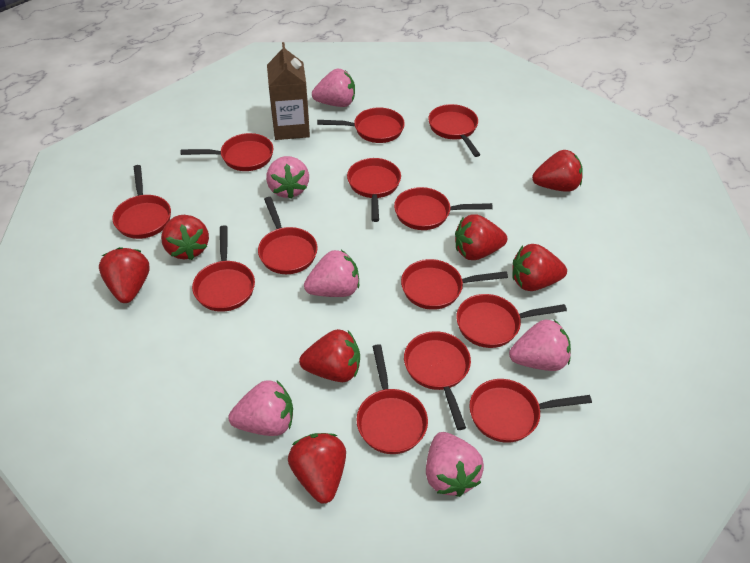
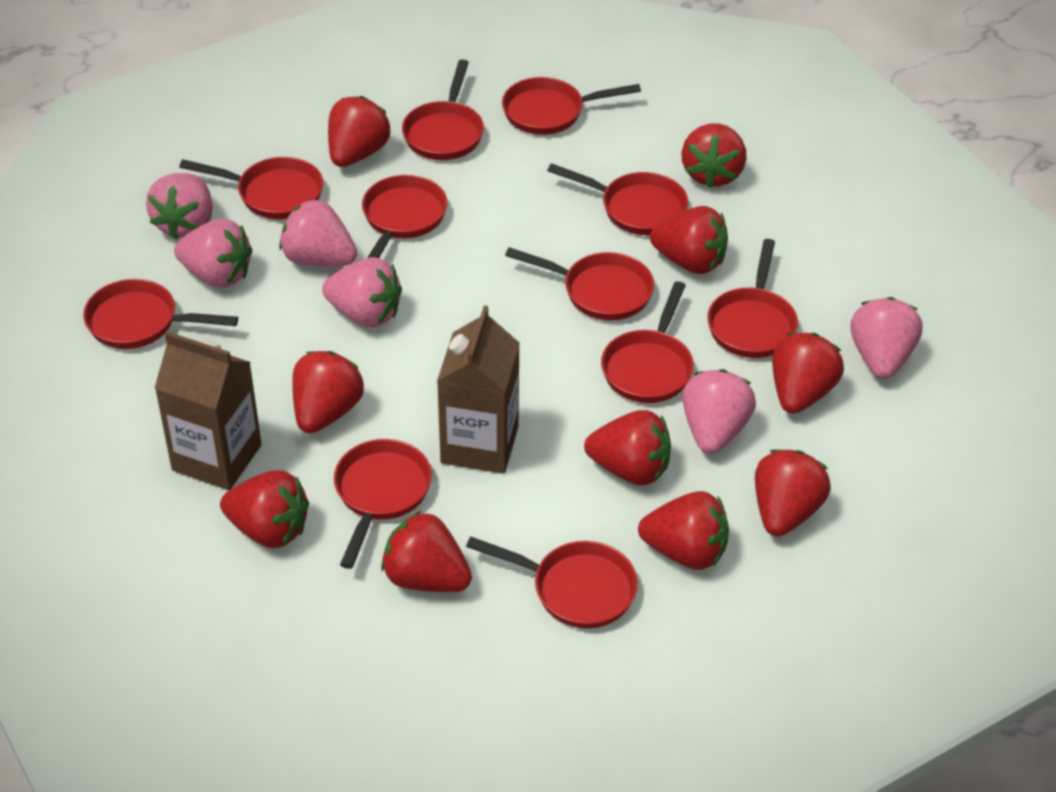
brown carton: [267,42,310,140] = 1 -> [155,331,262,490] [437,305,520,474] = 2
red pan: [112,165,171,239] [181,133,273,171] [192,225,255,312] [258,197,318,274] [317,107,405,143] [347,158,401,222] [356,344,428,454] [394,187,493,230] [401,259,508,310] [404,331,471,430] [428,104,480,157] [456,294,567,348] [469,379,592,443] = 13 -> [83,279,238,349] [179,157,323,219] [334,439,432,569] [362,175,448,258] [402,59,484,160] [466,537,638,629] [502,77,641,135] [505,247,654,321] [547,163,688,235] [601,281,694,403] [707,239,798,358] = 11
red strawberry: [99,247,150,303] [161,215,209,260] [288,433,346,504] [299,329,360,382] [455,214,507,260] [512,244,567,291] [532,150,583,192] = 7 -> [220,470,309,548] [292,351,364,433] [328,96,391,167] [381,511,472,592] [584,410,671,485] [638,491,729,570] [650,206,728,274] [681,123,746,188] [755,449,831,537] [772,333,844,414] = 10

